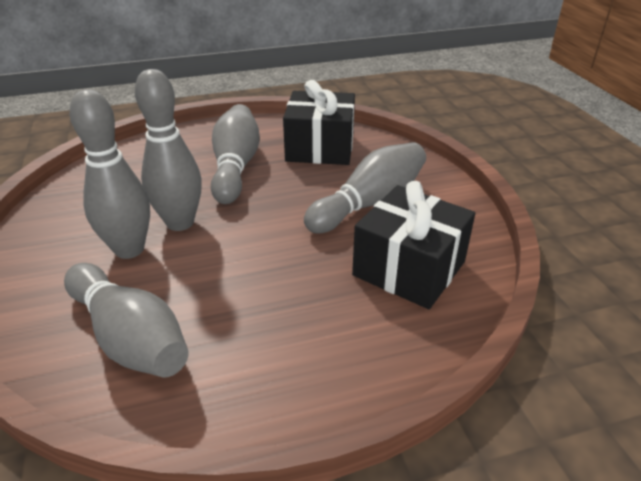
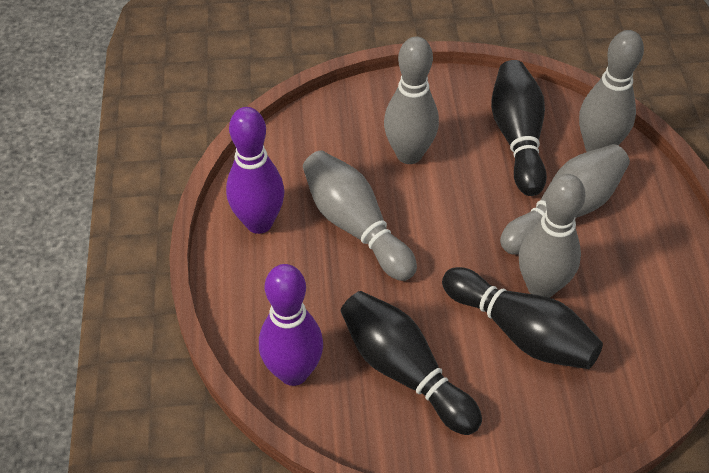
black bowling pin: none = 0 -> [341,291,482,435] [442,267,603,369] [491,60,547,196] = 3
black gift: [283,80,355,165] [352,181,475,309] = 2 -> none = 0
purple bowling pin: none = 0 -> [226,107,284,234] [259,264,323,386] = 2

